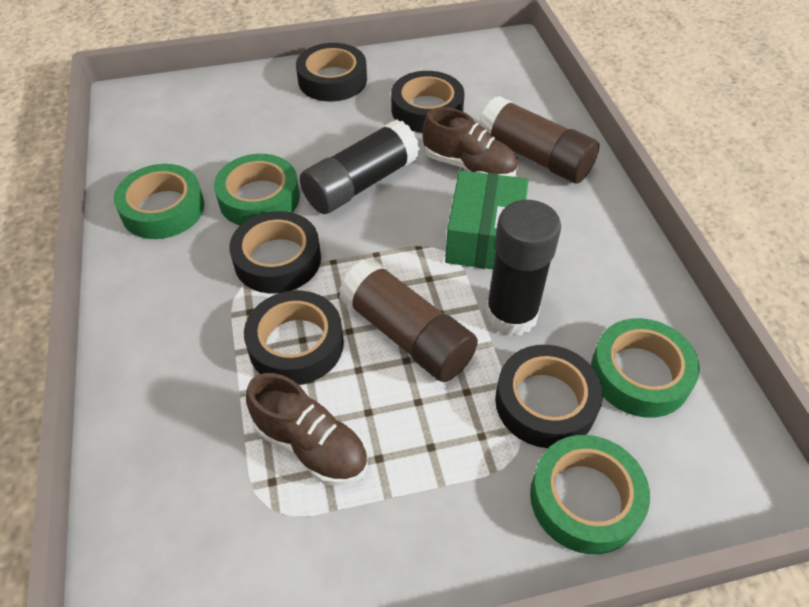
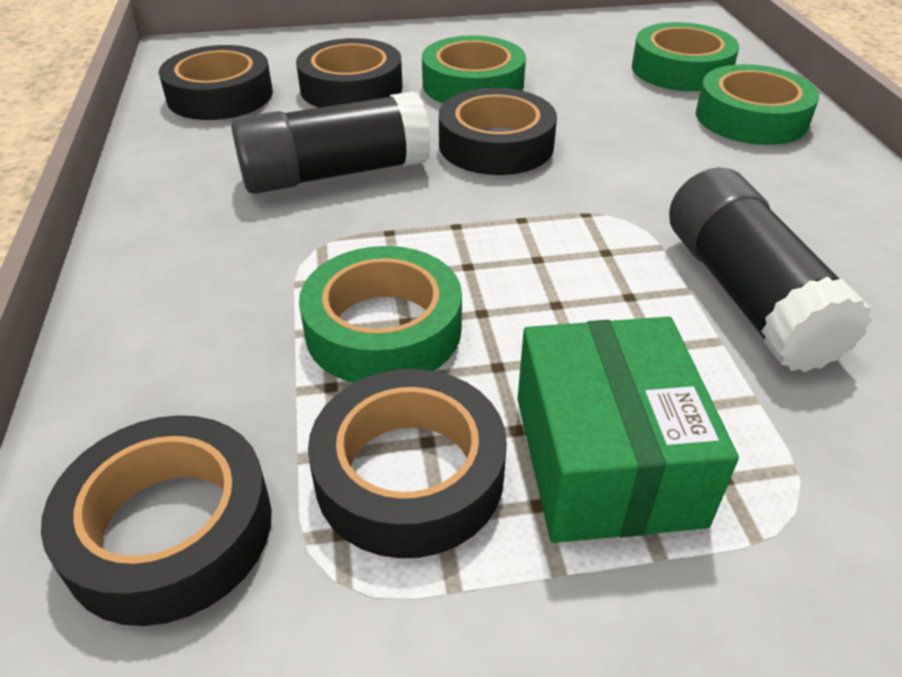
brown glue stick: [339,258,478,382] [478,96,600,184] = 2 -> none = 0
brown shoe: [246,373,368,486] [422,107,518,177] = 2 -> none = 0

